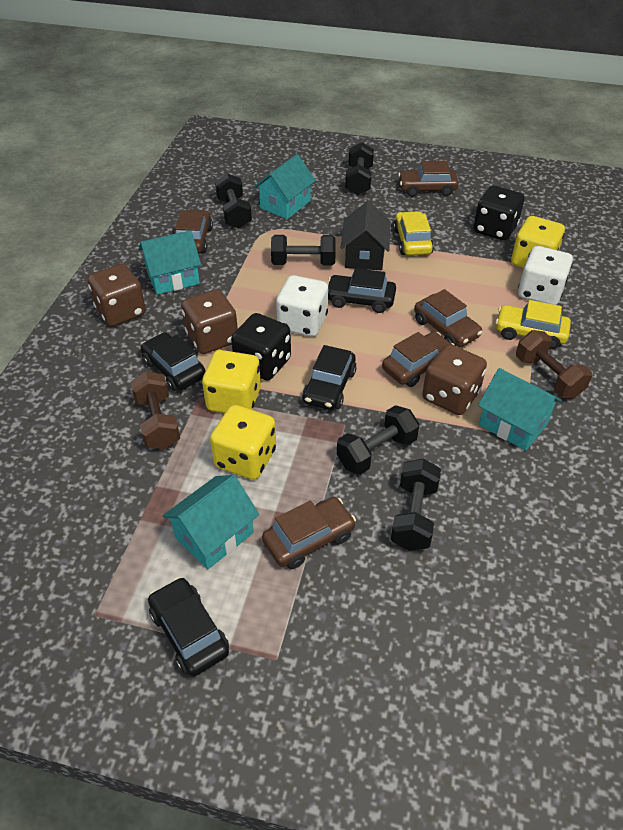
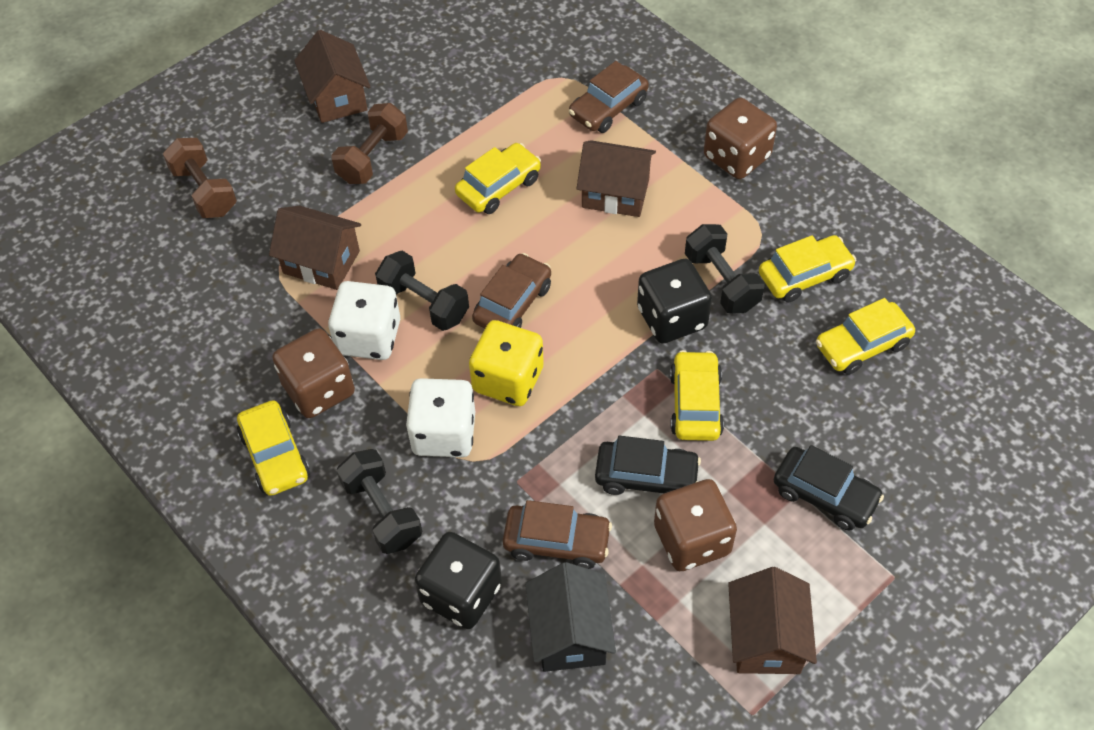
black car: [141,332,205,391] [148,577,229,676] [302,345,357,410] [328,268,396,313] = 4 -> [595,436,701,495] [774,445,884,531] = 2
black dumbbell: [215,173,252,229] [271,235,336,265] [337,405,420,475] [345,142,374,195] [391,459,441,551] = 5 -> [337,449,422,554] [375,251,469,331] [685,224,765,314] = 3
brown car: [175,210,213,253] [262,497,356,569] [382,332,455,387] [398,161,459,197] [414,289,483,347] = 5 -> [472,253,551,329] [503,500,612,569] [569,61,649,133] = 3
brown house: none = 0 -> [269,206,361,290] [294,30,370,123] [577,140,656,217] [728,567,817,674] = 4
turquoise house: [139,230,201,295] [163,475,259,569] [254,154,316,219] [478,368,562,451] = 4 -> none = 0
yellow car: [393,211,434,255] [496,300,571,349] = 2 -> [237,400,310,496] [455,143,541,214] [670,350,724,441] [759,235,856,302] [816,298,915,375] = 5
yellow dice: [202,350,261,413] [210,405,276,480] [511,216,565,268] = 3 -> [469,320,544,406] = 1

